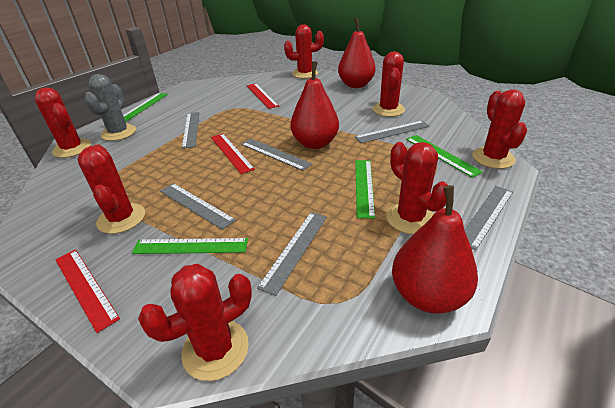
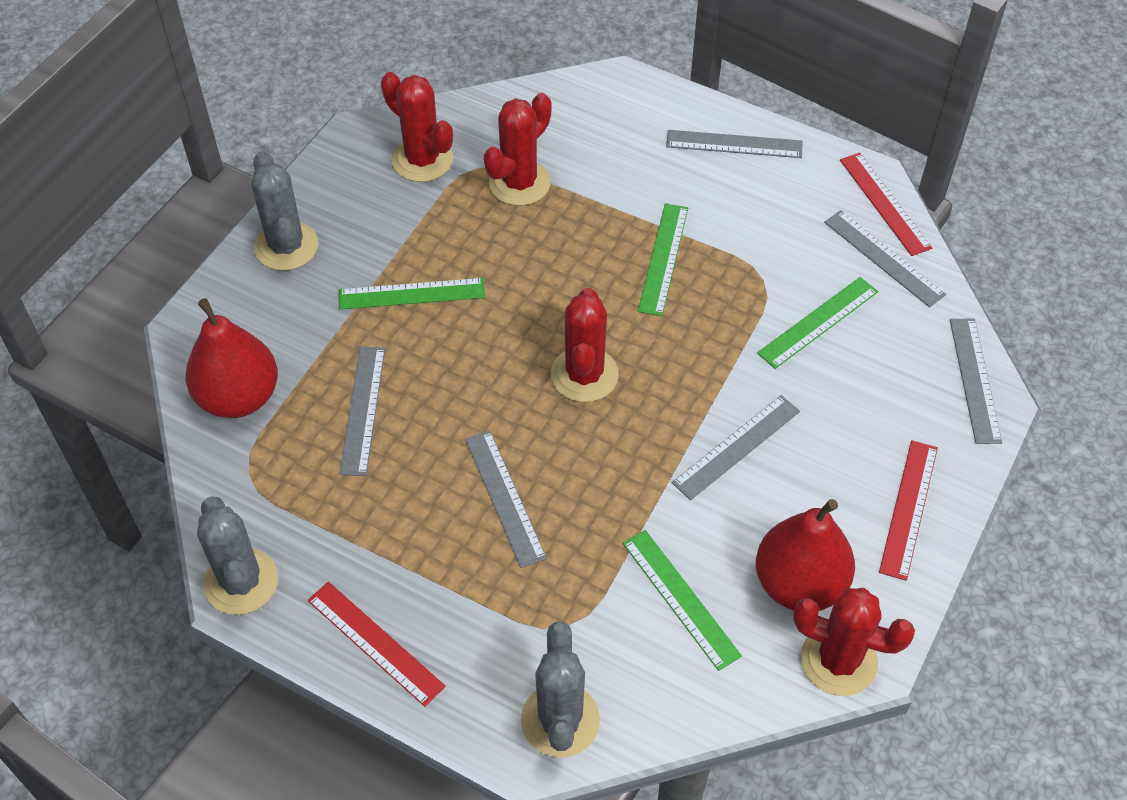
grey cactus: [84,74,136,141] = 1 -> [197,496,278,615] [251,151,318,271] [521,622,600,758] = 3
red cactus: [35,87,91,158] [78,144,145,234] [138,264,252,381] [284,25,324,79] [372,52,405,117] [386,142,448,234] [472,89,527,169] = 7 -> [381,72,453,182] [484,93,552,206] [551,288,619,402] [793,588,915,696] = 4
red pear: [291,61,339,149] [338,18,376,88] [392,185,478,314] = 3 -> [186,298,278,418] [756,499,855,611] = 2

